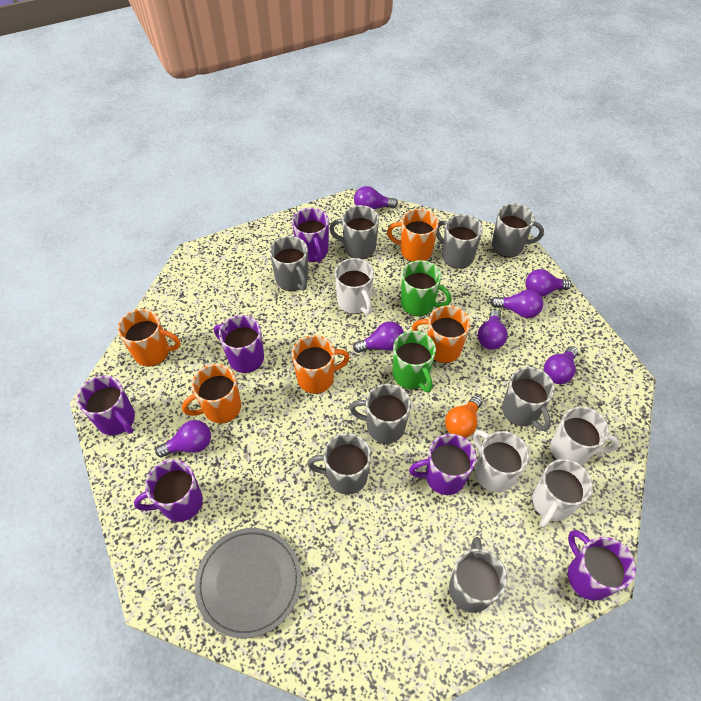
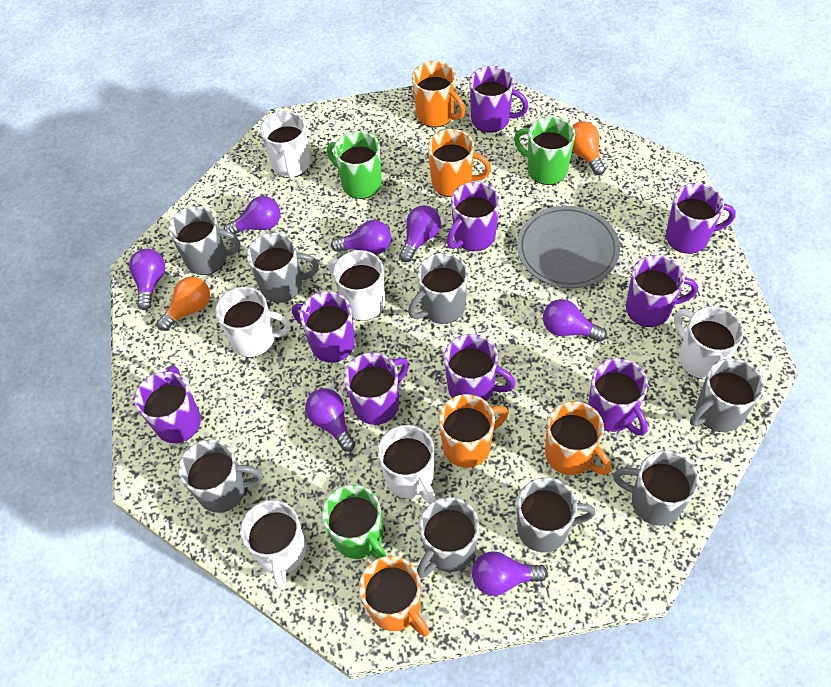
green mug: [393,331,436,392] [401,260,452,316] = 2 -> [322,485,386,559] [327,131,382,199] [514,116,575,185] = 3
orange light bulb: [445,395,482,438] = 1 -> [157,277,210,331] [572,121,606,175] = 2
purple mug: [77,376,135,435] [134,460,203,522] [214,315,264,373] [292,208,329,263] [409,434,477,495] [568,530,636,601] = 6 -> [134,366,201,443] [292,291,355,363] [344,352,409,425] [444,334,516,401] [447,182,500,251] [469,66,529,133] [588,358,648,436] [626,255,698,327] [666,183,736,254] = 9
white mug: [335,258,374,315] [473,430,529,492] [532,459,593,527] [550,406,619,465] = 4 -> [215,287,291,357] [240,500,306,590] [260,111,310,180] [328,250,385,321] [378,425,436,504] [674,306,744,379] = 6

